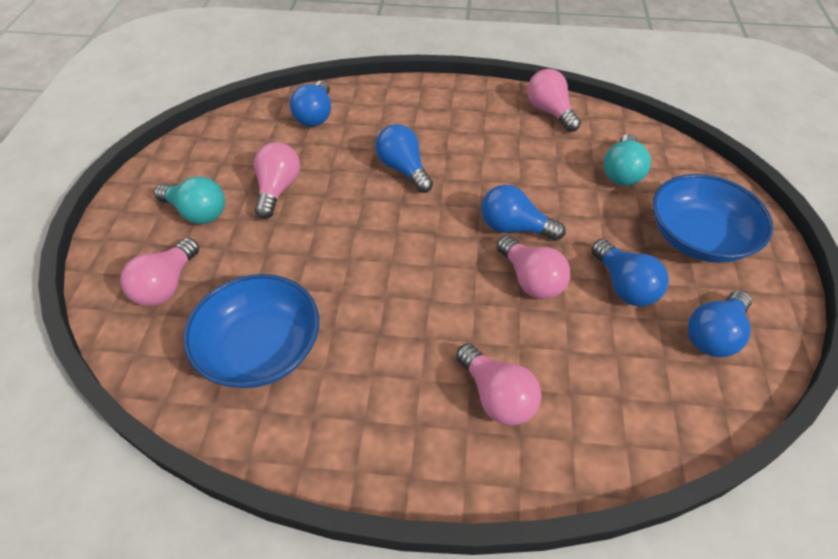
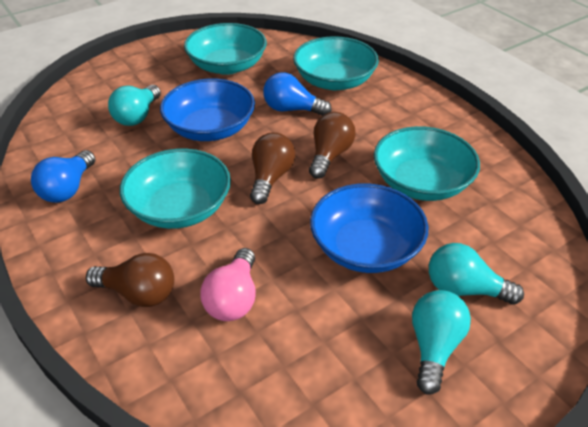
blue light bulb: [290,80,331,127] [375,124,433,193] [481,185,566,241] [591,239,669,306] [688,290,752,358] = 5 -> [31,150,95,203] [263,72,331,116] = 2
brown light bulb: none = 0 -> [86,253,174,307] [250,133,295,204] [309,112,355,179] = 3
pink light bulb: [120,238,199,306] [254,142,300,219] [456,343,541,425] [497,235,571,299] [527,69,581,132] = 5 -> [200,248,256,321] = 1
turquoise bowl: none = 0 -> [120,148,231,229] [184,23,267,75] [293,36,379,90] [374,126,480,201] = 4
turquoise light bulb: [154,176,225,224] [604,134,651,186] = 2 -> [108,85,161,126] [412,290,471,395] [429,243,524,305] = 3

